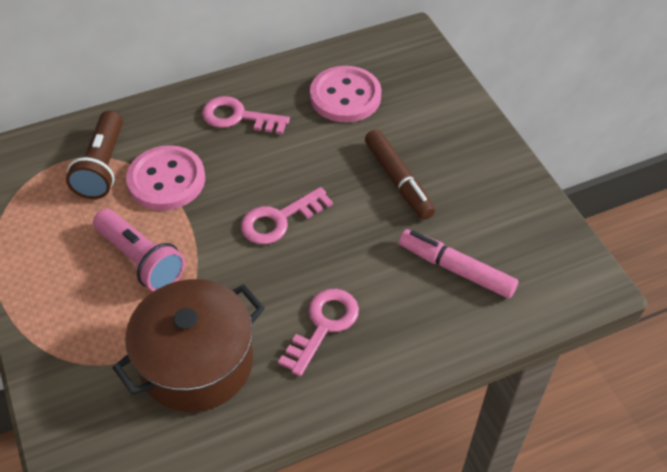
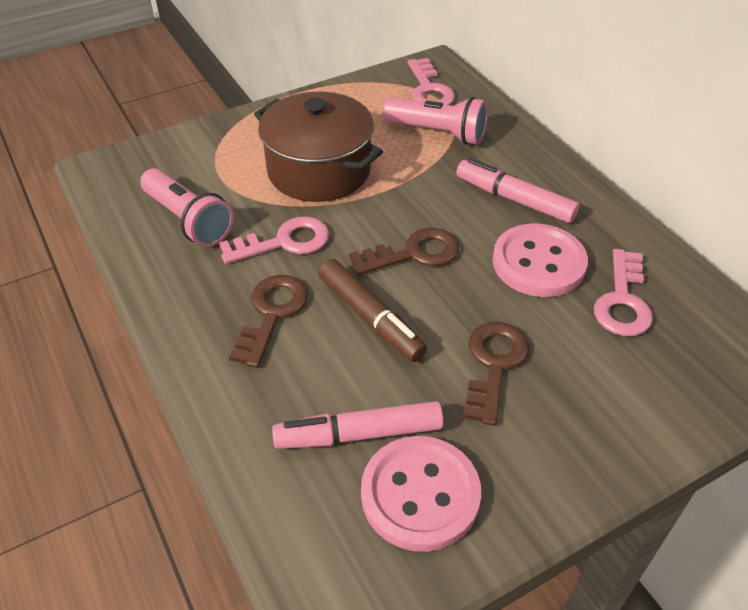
brown flashlight: [66,110,123,199] = 1 -> none = 0
brown key: none = 0 -> [229,275,308,368] [349,228,459,275] [463,322,529,426] = 3
pink flashlight: [93,209,185,291] = 1 -> [140,168,234,247] [383,97,488,145] = 2
pink marker: [399,229,518,299] = 1 -> [272,401,443,449] [456,158,579,223] = 2

